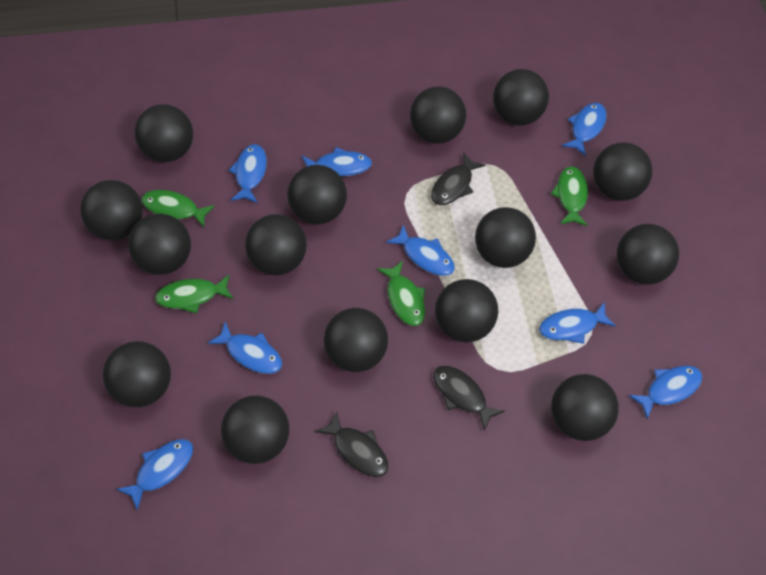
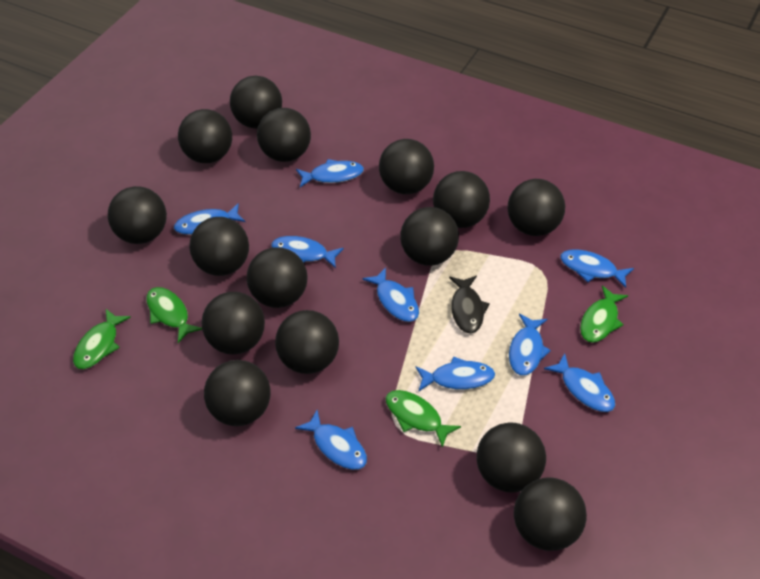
black fish: [315,411,388,477] [431,153,486,205] [434,366,505,431] = 3 -> [449,276,490,333] = 1
blue fish: [116,439,193,511] [208,322,282,374] [228,144,267,203] [301,147,372,176] [386,224,455,276] [539,302,616,344] [562,103,607,156] [629,366,702,419] = 8 -> [174,203,245,235] [271,236,344,268] [295,410,367,470] [296,159,364,187] [363,267,419,322] [416,356,495,392] [509,314,551,376] [544,353,615,412] [560,249,634,288] = 9

